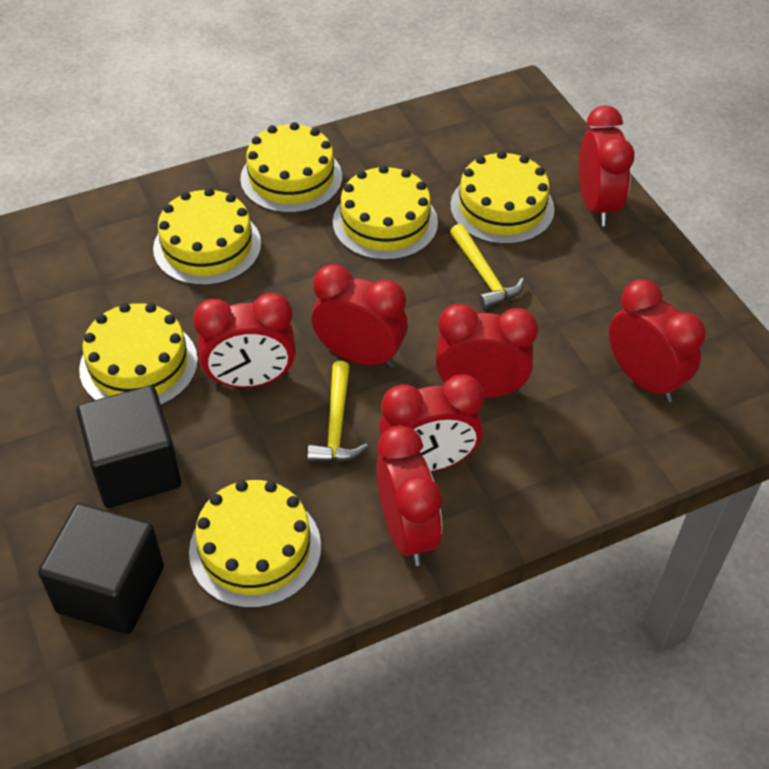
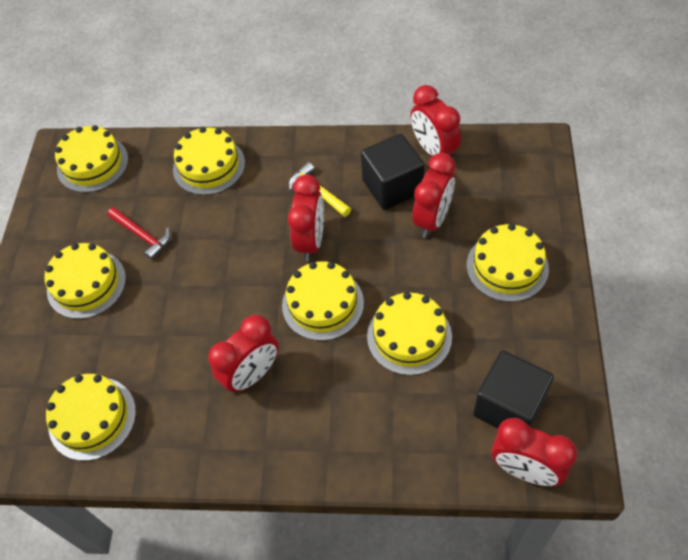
red clock: [193,293,296,388] [312,264,408,368] [376,425,442,566] [379,374,484,472] [436,304,538,398] [579,105,635,226] [609,279,706,402] = 7 -> [208,315,279,394] [288,174,324,261] [411,85,461,157] [412,153,455,238] [491,418,577,486] = 5
red hammer: none = 0 -> [107,207,171,260] = 1
yellow cake: [79,303,198,406] [153,188,261,286] [189,480,321,608] [240,122,342,213] [333,165,438,260] [450,151,555,244] = 6 -> [44,243,126,319] [46,374,136,461] [55,125,128,193] [173,127,245,195] [282,261,364,341] [367,292,452,375] [467,223,549,302] = 7
yellow hammer: [307,361,368,462] [450,224,525,310] = 2 -> [289,162,351,217] = 1

